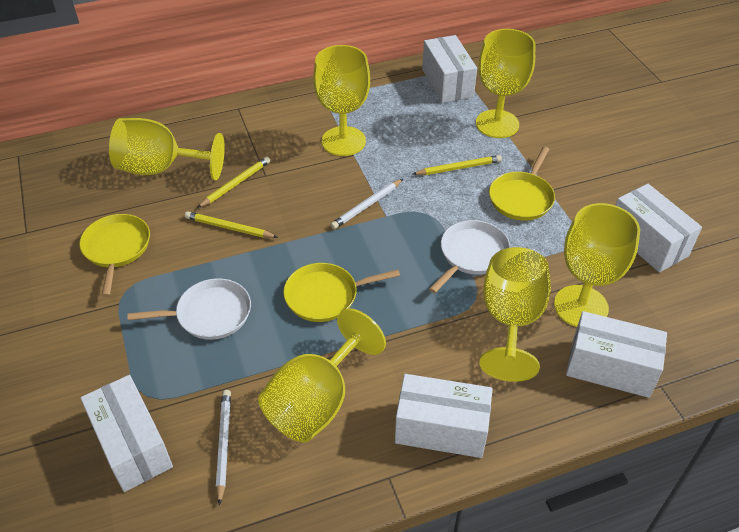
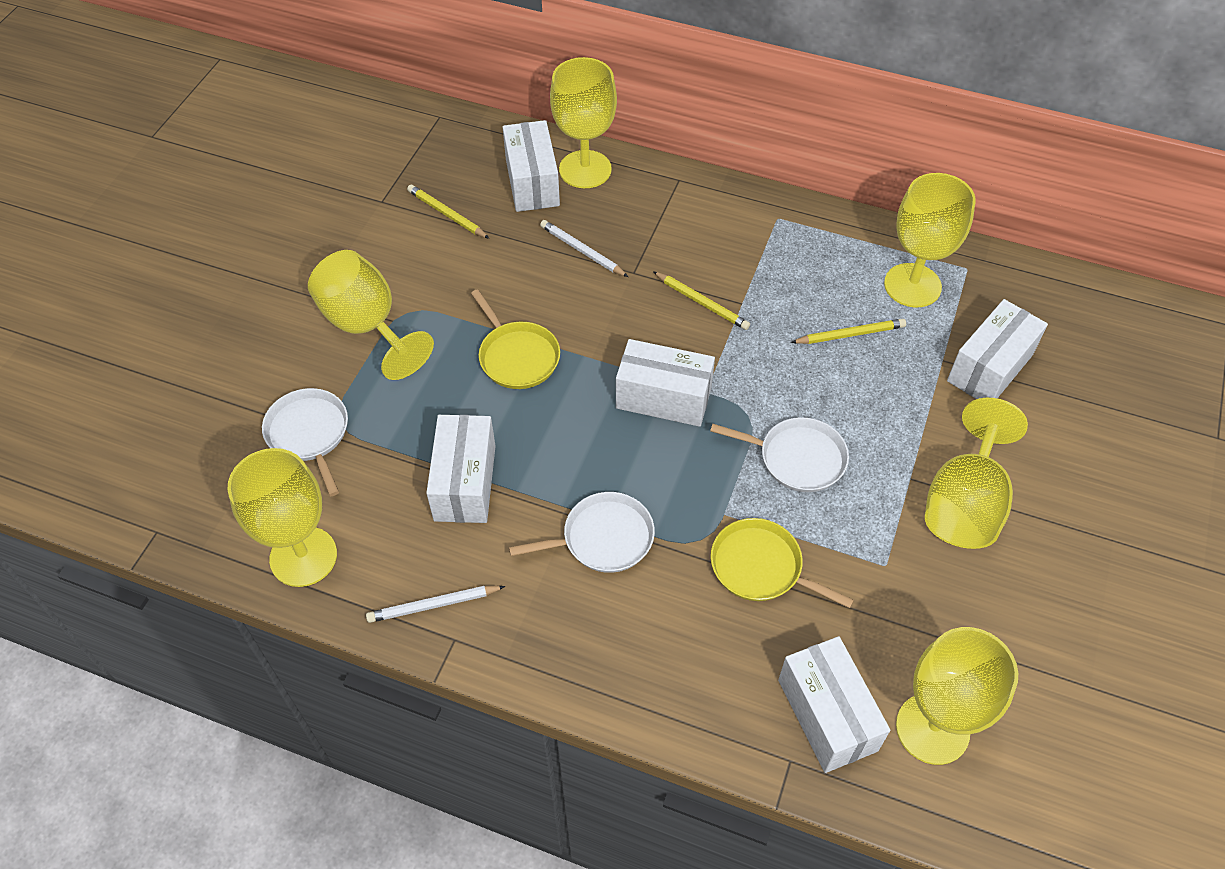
white pan: [127,278,251,340] [429,220,510,293] = 2 -> [262,388,348,496] [509,492,655,573] [710,417,849,492] = 3
yellow pan: [79,214,150,297] [283,263,400,322] [489,147,555,221] = 3 -> [471,289,560,389] [711,518,854,608] = 2

